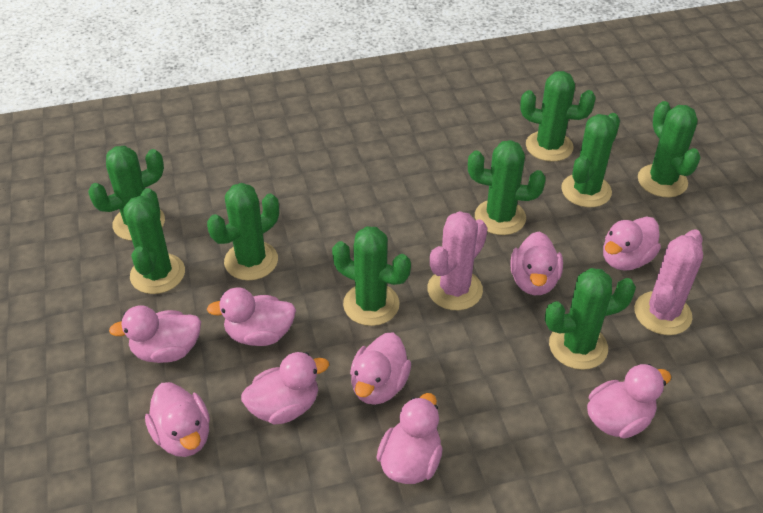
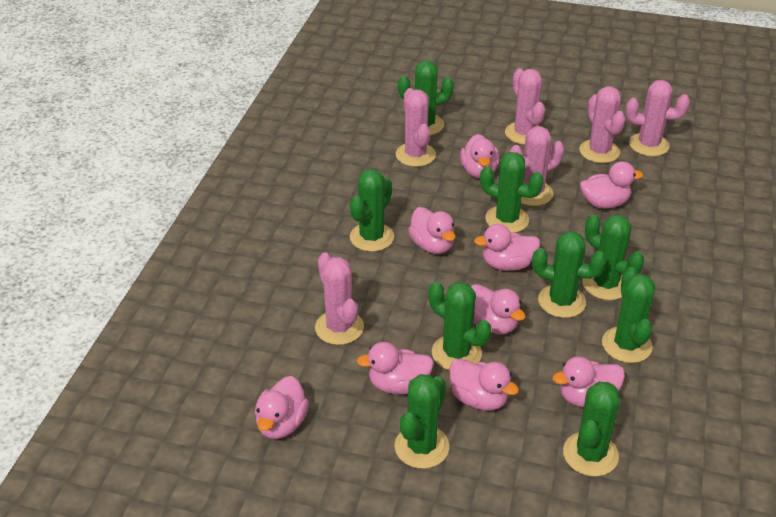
pink cactus: [427,211,488,310] [634,229,703,335] = 2 -> [315,252,364,345] [396,88,436,167] [505,68,545,145] [509,126,564,206] [579,86,626,163] [626,80,690,156] = 6

